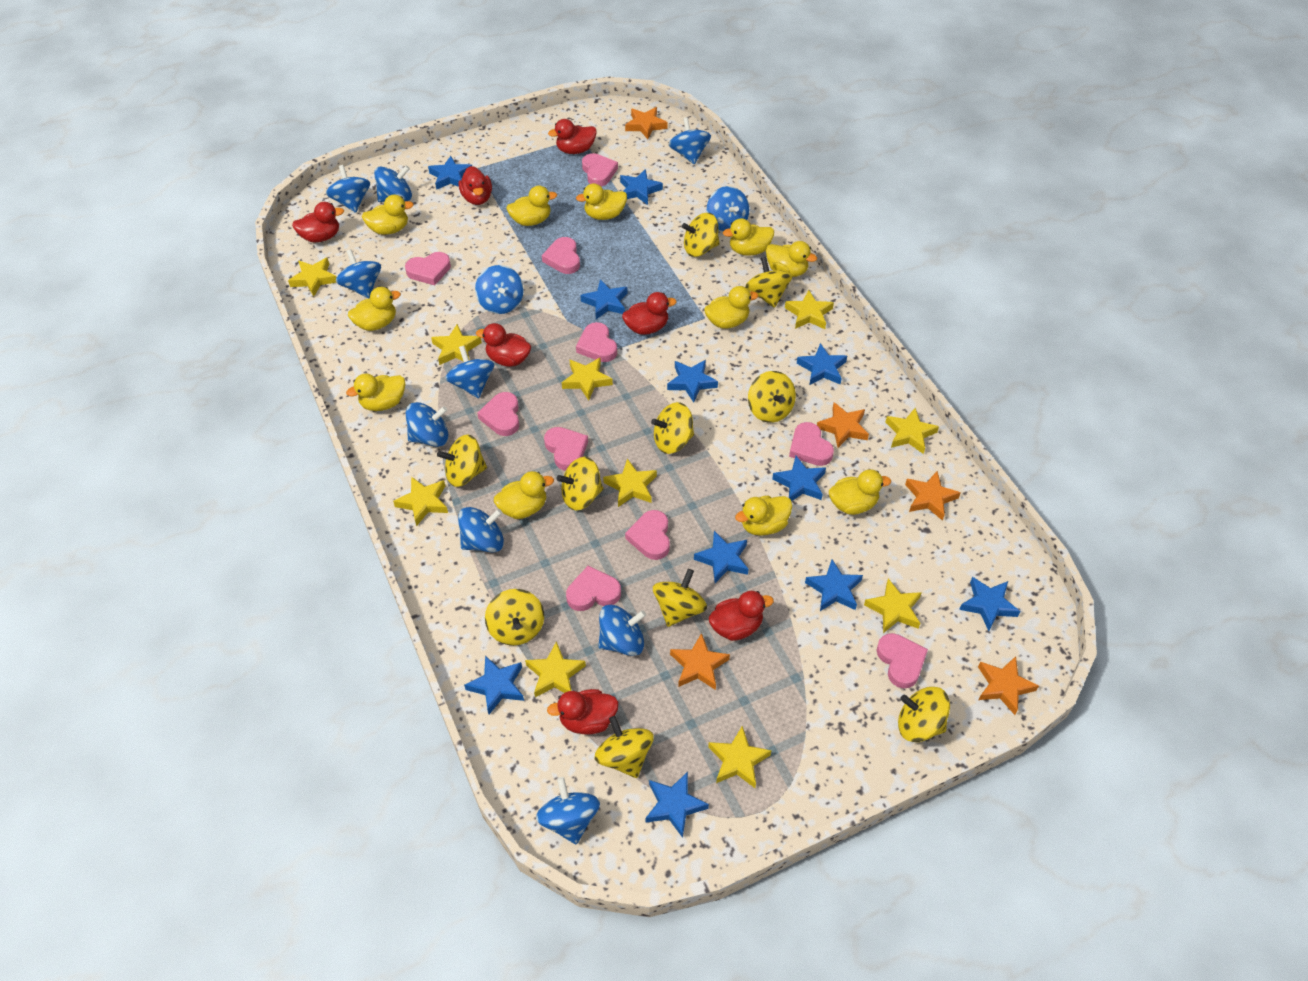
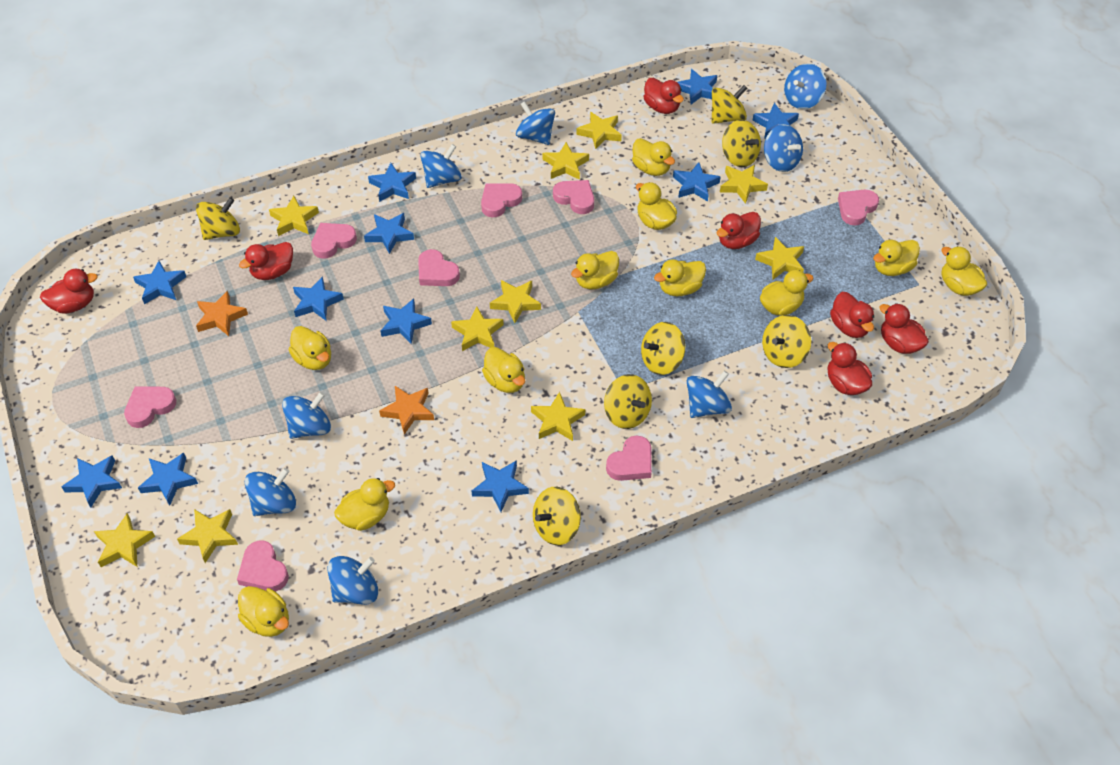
blue spinning top: [326,165,370,213] [336,249,381,298] [374,165,412,202] [406,402,448,447] [445,346,494,398] [458,507,504,552] [475,265,524,314] [536,777,600,844] [598,605,646,656] [668,117,711,164] [707,186,749,232] = 11 -> [245,468,296,516] [282,392,331,439] [328,556,378,605] [420,144,462,188] [516,101,555,145] [687,371,732,418] [764,124,803,172] [784,64,827,109] = 8
orange star: [625,107,667,139] [670,633,730,690] [817,402,869,448] [905,471,961,521] [978,656,1039,715] = 5 -> [196,291,248,336] [379,386,434,434] = 2
pink heart: [405,252,451,285] [478,392,519,436] [542,237,580,274] [544,427,588,471] [566,566,621,611] [576,322,617,362] [582,153,618,186] [625,510,670,560] [789,422,834,466] [876,633,928,688] = 10 -> [124,386,176,428] [237,540,289,592] [311,223,357,259] [418,249,460,286] [481,183,522,217] [553,180,594,214] [606,436,652,481] [838,190,879,226] = 8
yellow spinning top: [437,434,487,487] [485,589,544,646] [557,457,603,510] [594,716,654,778] [651,402,694,454] [653,569,707,627] [682,213,719,257] [745,257,792,308] [748,371,796,423] [898,687,950,742] = 10 -> [196,197,240,240] [533,487,581,545] [604,374,652,429] [641,322,685,375] [711,85,747,124] [722,120,761,167] [762,315,811,368] = 7

